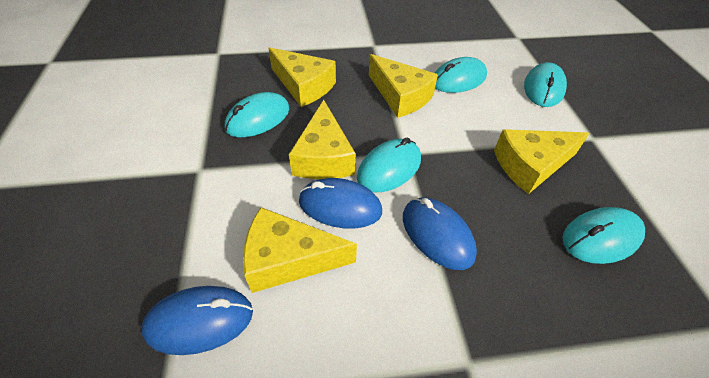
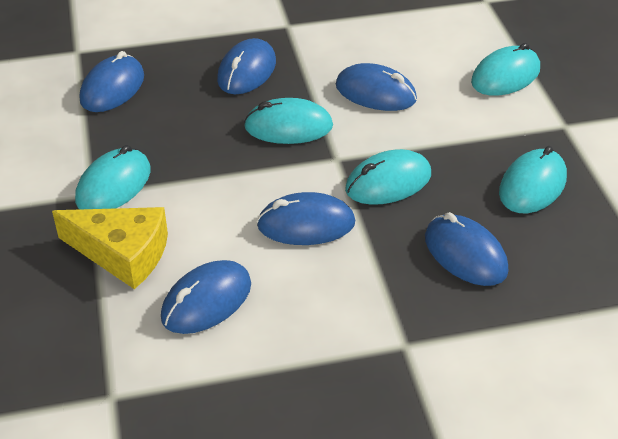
blue mouse: [141,286,253,355] [299,178,382,229] [403,198,477,270] = 3 -> [80,51,144,112] [161,260,251,334] [217,38,276,94] [257,192,355,245] [336,63,417,111] [425,212,508,286] = 6
yellow cheese: [243,207,357,293] [268,47,336,107] [289,100,356,179] [369,54,438,118] [494,129,589,194] = 5 -> [52,207,168,289] = 1

